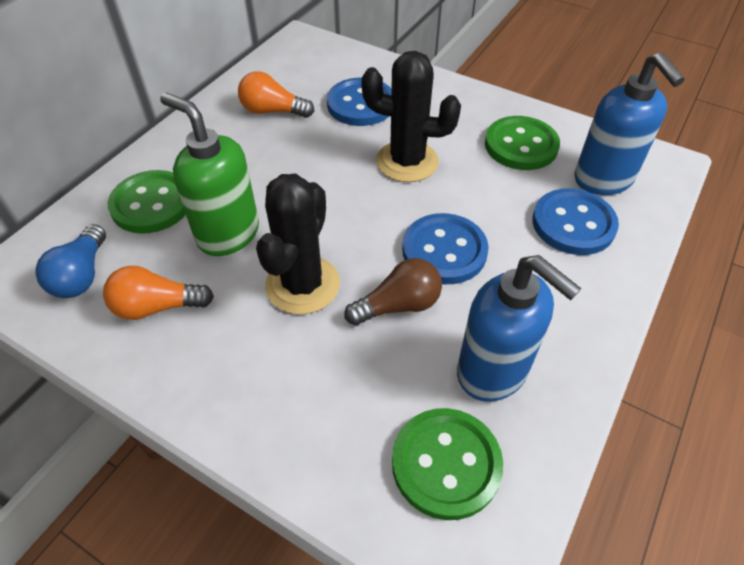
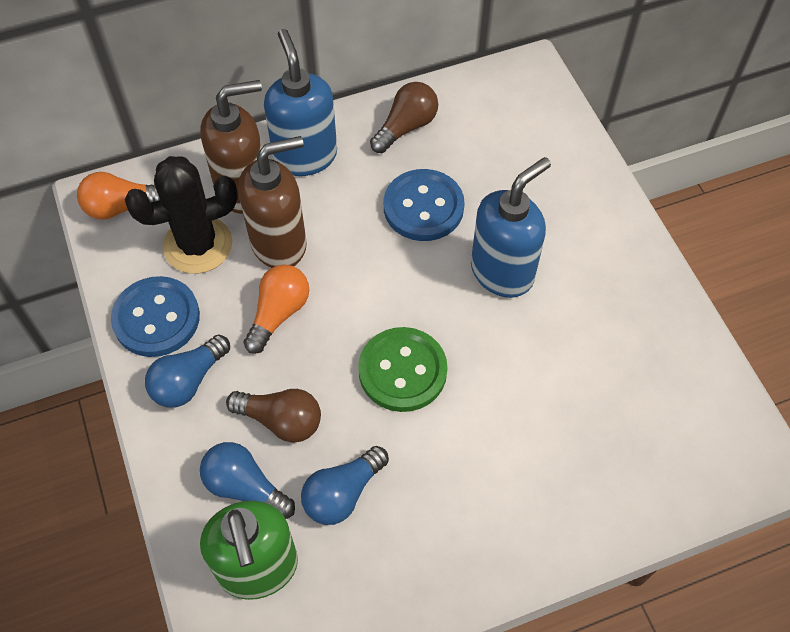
black cactus: [256,174,340,314] [361,51,461,182] = 2 -> [124,156,238,274] = 1
blue button: [327,78,392,126] [402,213,489,284] [533,188,619,255] = 3 -> [111,276,200,357] [384,169,465,241] = 2
blue light bulb: [35,224,106,298] = 1 -> [145,334,230,408] [200,442,295,519] [301,446,389,525] = 3
brown light bulb: [344,258,442,325] = 1 -> [226,389,321,443] [370,82,438,153] = 2
brown soap dispenser: none = 0 -> [201,80,262,214] [238,136,307,268] = 2
green button: [107,170,186,234] [392,408,503,520] [485,116,560,170] = 3 -> [358,327,447,412] = 1

